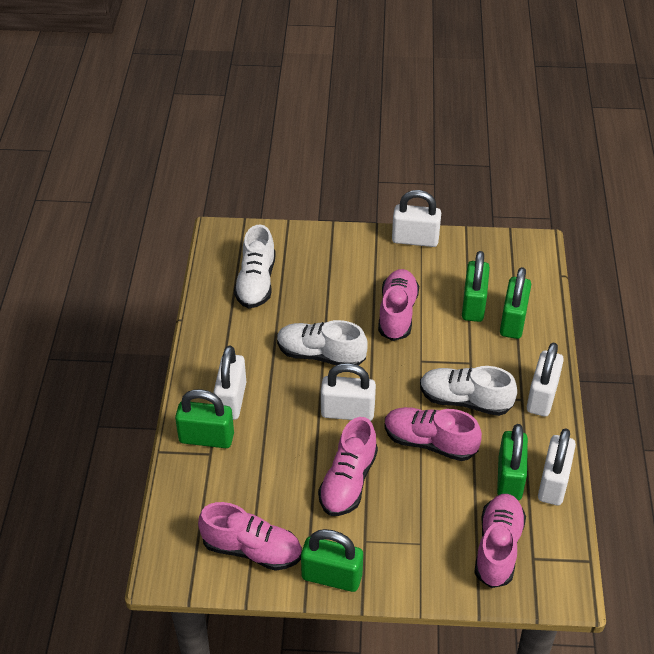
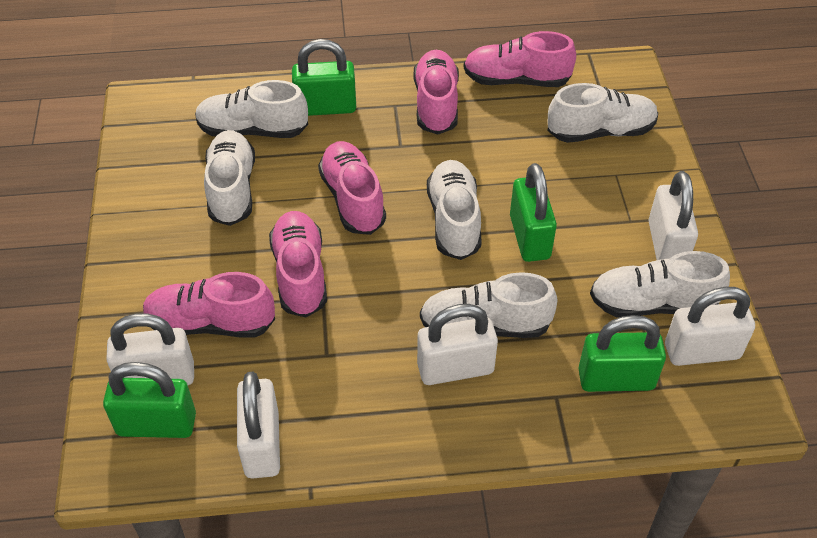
green padlock: [175,389,234,448] [301,529,363,592] [462,251,490,322] [497,424,528,500] [500,267,531,339] = 5 -> [103,362,196,438] [292,39,356,116] [510,163,557,262] [579,315,666,392] = 4
white shoe: [234,225,276,308] [277,320,368,366] [420,366,517,416] = 3 -> [195,80,308,138] [204,130,255,226] [420,272,557,338] [427,160,482,260] [547,83,658,143] [590,251,730,317] = 6

